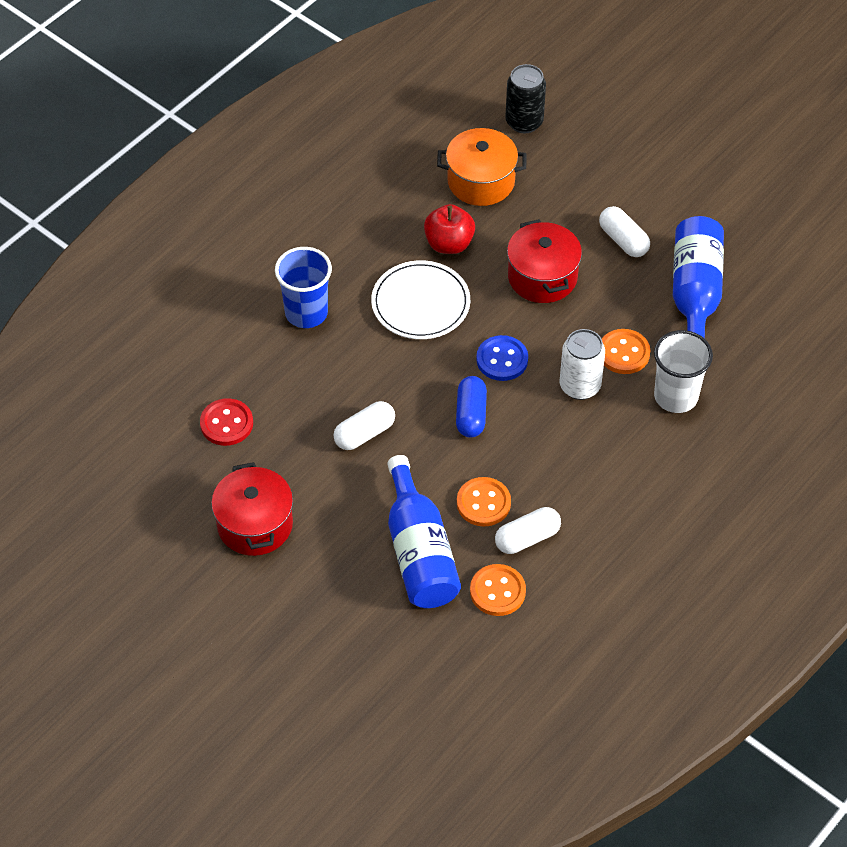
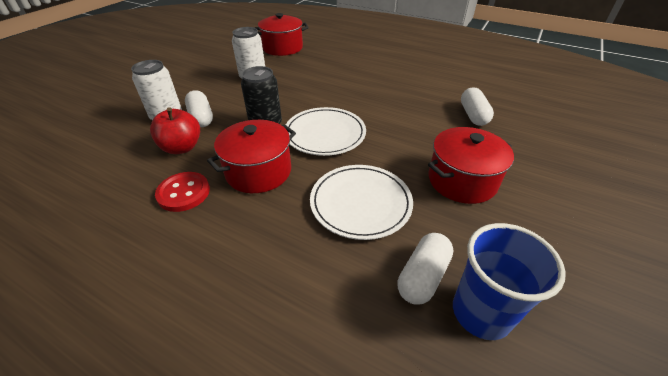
blue bottle: [387,455,461,608] [673,216,724,339] = 2 -> none = 0
blue button: [476,335,528,381] = 1 -> none = 0
blue capsule: [456,376,487,438] = 1 -> none = 0
orange button: [457,477,511,527] [470,564,526,616] [602,329,650,374] = 3 -> none = 0
orange pot: [437,128,527,206] = 1 -> none = 0
red pot: [211,462,293,556] [507,219,582,303] = 2 -> [207,120,296,193] [253,13,309,56] [428,127,514,204] = 3
white can: [560,329,605,400] = 1 -> [131,60,182,120] [232,27,265,78] = 2
white cup: [654,330,713,413] = 1 -> none = 0
white plate: [371,260,470,339] = 1 -> [286,107,366,156] [310,165,413,240] = 2

